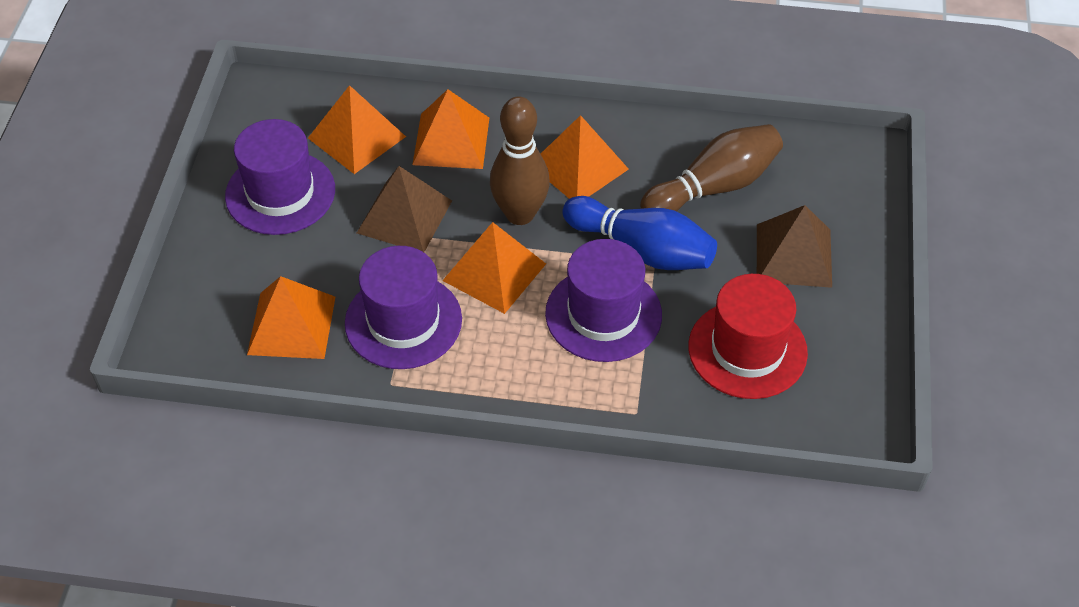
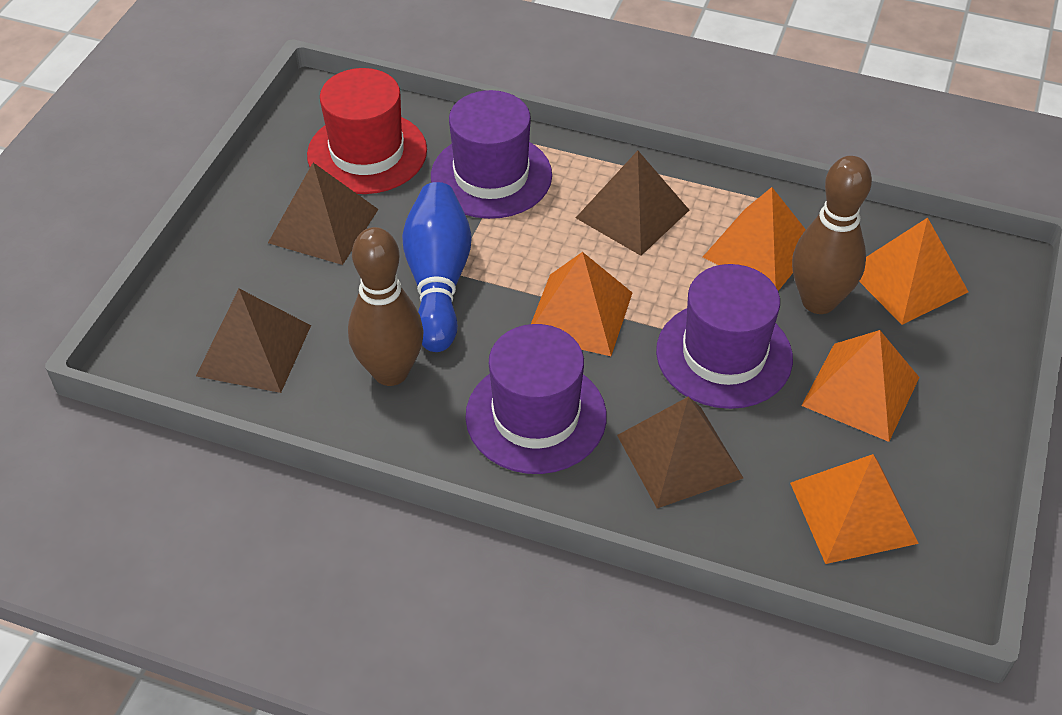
brown pyramid: [357,166,452,252] [757,205,832,288] = 2 -> [196,289,311,393] [268,163,378,265] [576,151,689,256] [617,396,743,508] = 4

